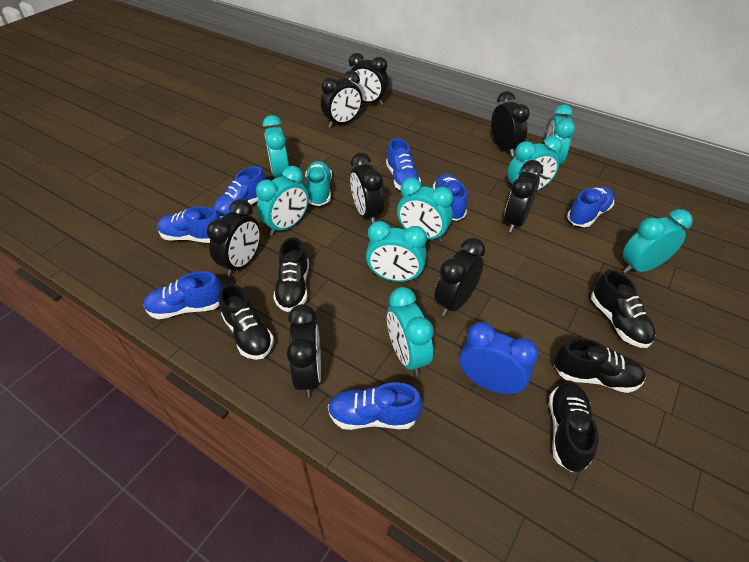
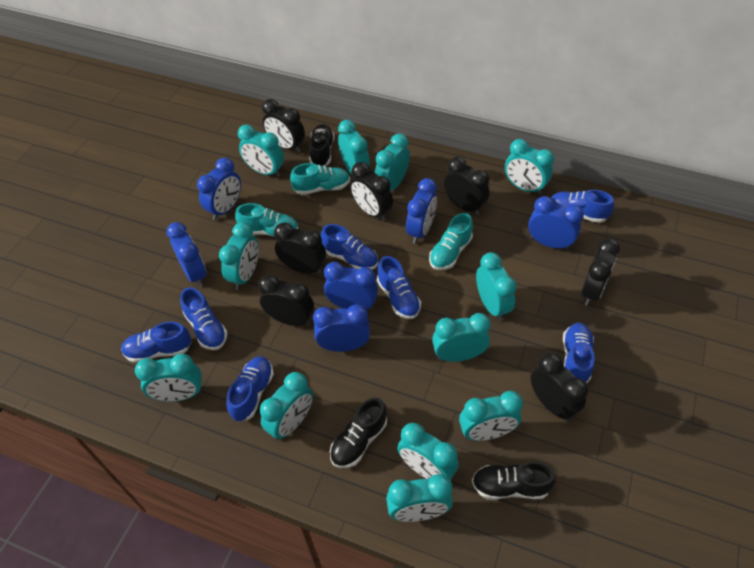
black clock: [207,199,260,277] [287,304,321,397] [321,70,362,128] [349,53,389,105] [350,153,384,224] [434,238,485,316] [491,91,530,156] [504,160,543,233] = 8 -> [258,275,314,326] [262,99,305,153] [274,222,326,274] [350,162,393,221] [444,157,490,215] [531,353,588,421] [581,238,620,306] = 7
black shoe: [219,284,274,360] [273,237,309,312] [549,382,599,472] [554,338,646,393] [591,270,656,348] = 5 -> [309,124,334,166] [330,398,387,468] [472,461,556,500] = 3
blue clock: [459,322,539,395] = 1 -> [166,222,207,287] [197,158,241,220] [313,304,370,352] [324,262,378,311] [406,178,437,244] [528,196,584,250] = 6
turquoise clock: [256,166,309,235] [263,115,289,177] [366,221,427,282] [387,287,434,376] [397,178,453,242] [507,136,562,193] [545,105,575,165] [623,209,693,274] = 8 -> [135,354,202,402] [219,222,259,290] [238,125,284,177] [260,372,313,440] [338,120,370,175] [375,134,410,190] [386,474,453,522] [397,423,459,480] [432,313,491,362] [459,391,523,441] [476,252,517,321] [505,139,554,195] = 12
turquoise shoe: [305,161,332,206] = 1 -> [235,203,298,237] [290,163,350,195] [429,213,473,270] = 3

